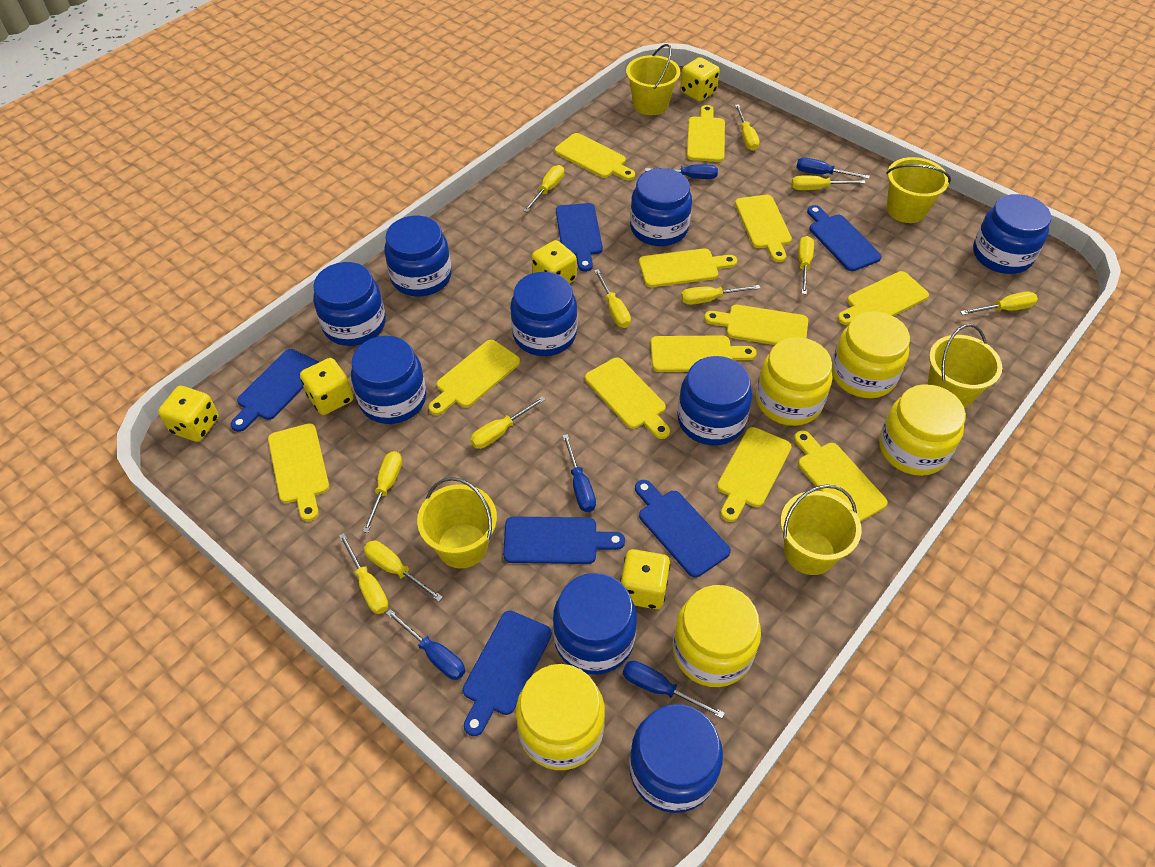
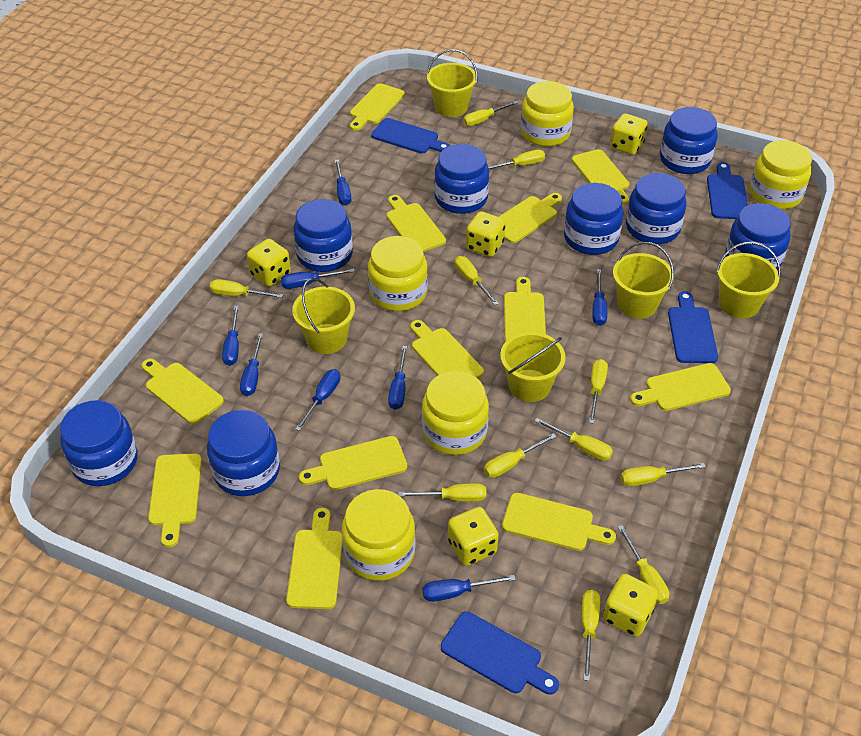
blue cutting board: [230,349,319,432] [463,611,552,736] [503,517,625,564] [556,203,603,272] [635,480,731,578] [807,205,882,271] = 6 -> [371,118,450,154] [441,611,559,695] [668,291,718,363] [707,162,748,219] = 4
blue jar: [313,262,386,346] [351,336,426,424] [384,215,452,297] [510,272,577,356] [553,573,637,675] [629,704,723,813] [630,168,692,246] [677,356,752,445] [973,194,1051,274] = 9 -> [60,400,138,486] [207,410,280,496] [294,199,353,272] [434,144,489,214] [564,183,624,255] [626,173,687,244] [660,107,718,174] [725,203,791,270] = 8
blue screwdriver: [386,609,465,680] [562,434,596,512] [623,661,725,719] [645,164,718,179] [796,157,870,179] = 5 -> [222,306,239,366] [240,334,263,396] [281,268,355,289] [295,369,340,431] [335,159,351,206] [388,346,407,410] [422,575,516,602] [592,269,607,326] = 8

